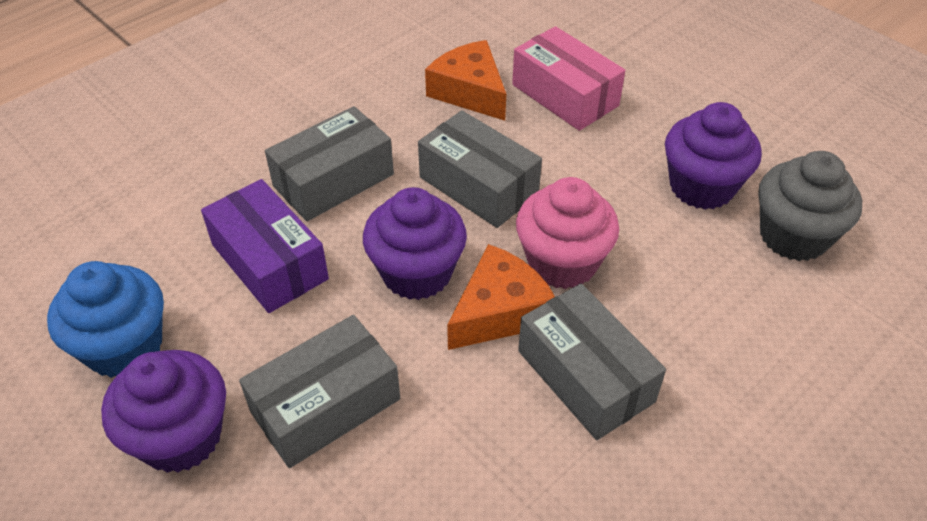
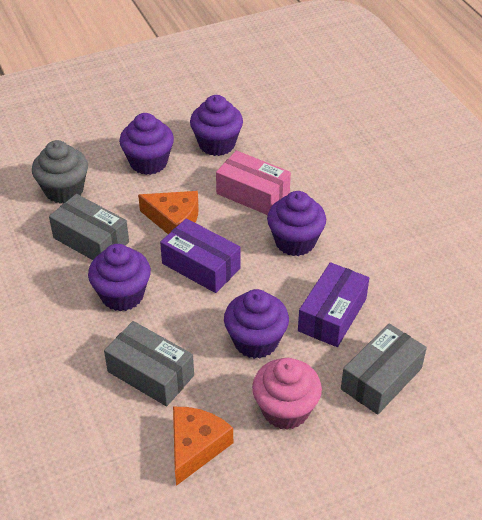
blue cupcake: [47,261,164,378] = 1 -> none = 0
grey box: [239,315,400,468] [265,106,394,221] [418,110,542,228] [518,283,666,440] = 4 -> [49,194,129,260] [104,321,194,406] [341,323,427,415] = 3
purple box: [201,179,329,313] = 1 -> [160,218,241,293] [298,262,369,347] = 2
purple cupcake: [101,350,226,473] [363,187,467,300] [665,102,762,210] = 3 -> [88,244,151,312] [119,113,174,175] [190,95,243,156] [224,289,289,359] [267,191,326,256] = 5

